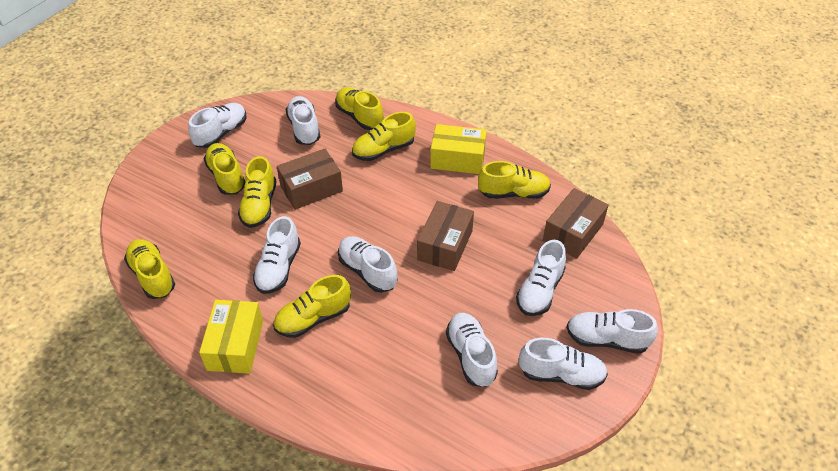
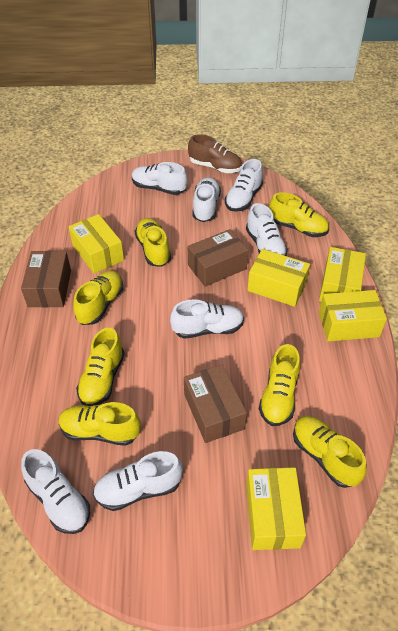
brown shoe: none = 0 -> [188,134,242,173] = 1
white shoe: [188,103,246,148] [253,216,301,294] [286,96,320,145] [338,236,397,293] [446,313,498,387] [516,240,566,316] [519,338,608,390] [567,309,658,354] = 8 -> [21,449,90,534] [93,451,183,511] [132,162,187,195] [170,299,244,339] [192,177,221,222] [225,159,263,212] [246,203,288,256] = 7
yellow box: [199,300,263,374] [430,124,487,174] = 2 -> [68,214,124,274] [246,467,306,550] [247,249,310,307] [319,247,366,301] [319,290,387,342] = 5

